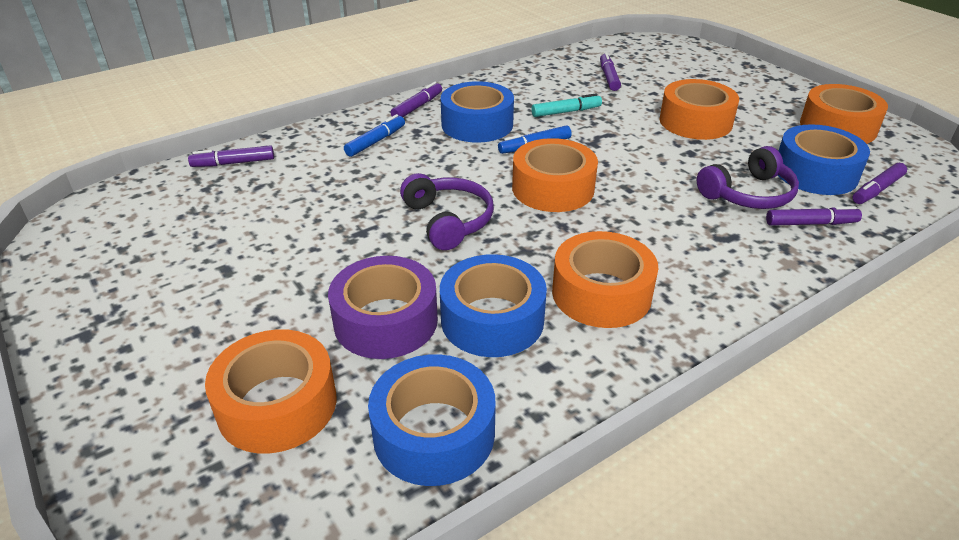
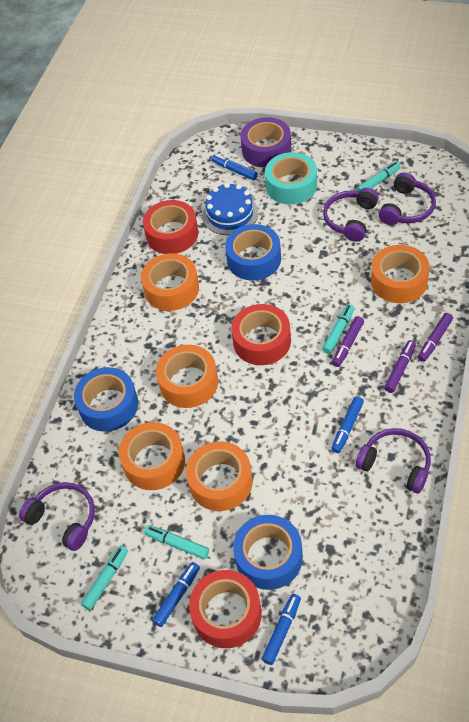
blue cake: none = 0 -> [202,183,258,235] = 1
blue marker: [344,114,405,157] [498,125,572,154] = 2 -> [152,562,200,627] [211,154,258,180] [262,594,301,665] [331,396,364,453] = 4
blue tape: [368,354,496,486] [440,254,547,357] [441,81,514,142] [778,124,870,195] = 4 -> [74,367,138,432] [225,224,281,280] [233,515,303,590] = 3
purple headphones: [400,173,494,250] [696,146,799,209] = 2 -> [19,482,95,551] [323,188,379,242] [355,428,431,493] [379,172,436,225] = 4
purple marker: [188,145,274,167] [391,82,442,117] [600,52,621,91] [766,206,862,226] [853,163,907,204] = 5 -> [332,316,364,367] [384,340,416,393] [418,313,453,362] = 3
red tape: none = 0 -> [143,200,198,254] [189,570,262,648] [231,304,291,365] = 3
turquoise marker: [531,94,602,117] = 1 -> [81,546,128,610] [144,525,209,559] [322,304,355,354] [356,162,401,191] = 4
turquoise tape: none = 0 -> [265,152,317,205] = 1

